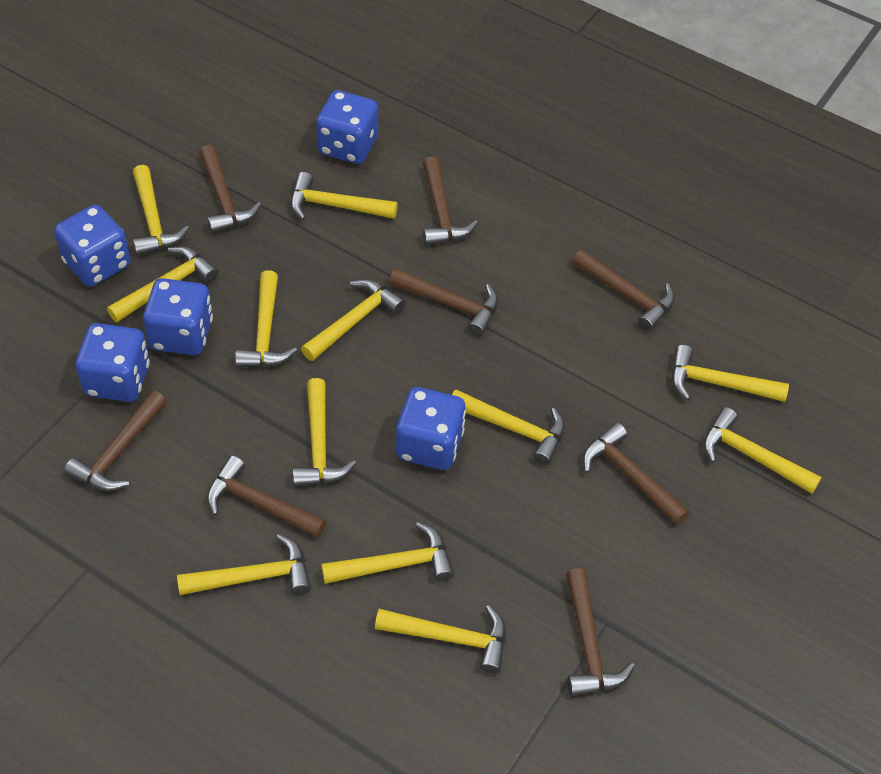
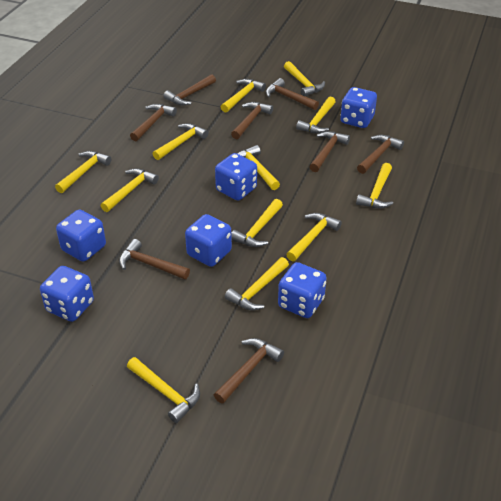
blue dice: [54,205,131,287] [75,323,150,402] [143,278,213,355] [316,90,378,164] [396,387,466,470] = 5 -> [40,266,94,322] [56,210,106,262] [185,214,232,267] [215,153,257,200] [278,262,327,318] [340,87,377,128] = 6

